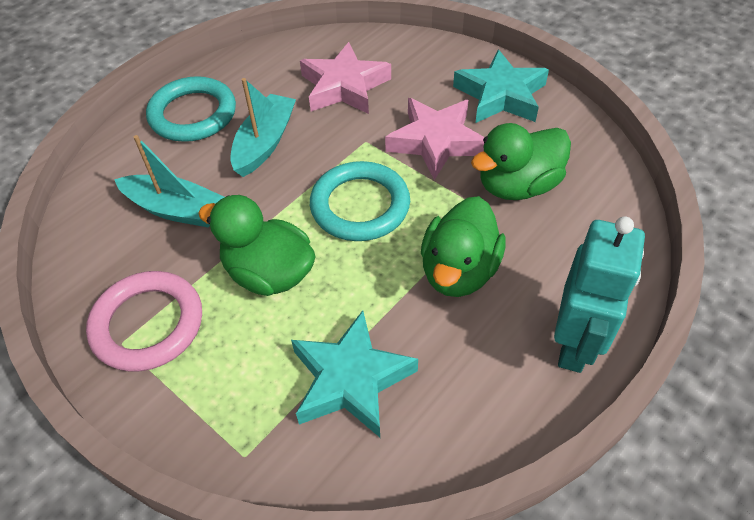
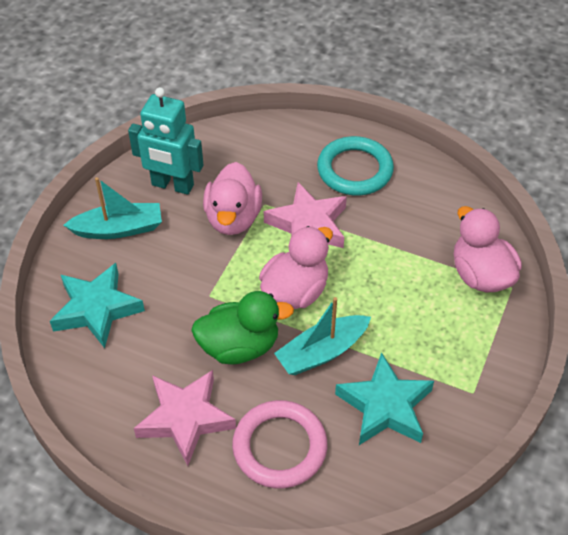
green duck: [198,195,316,296] [421,196,506,297] [471,123,571,200] = 3 -> [191,291,294,364] = 1
pink duck: none = 0 -> [203,162,262,235] [259,226,333,309] [454,206,522,293] = 3
turquoise ring: [146,76,236,142] [310,161,410,241] = 2 -> [317,136,394,196] = 1

